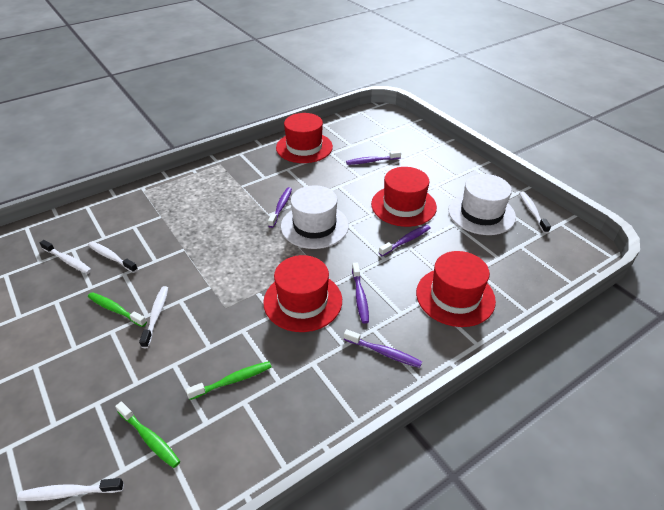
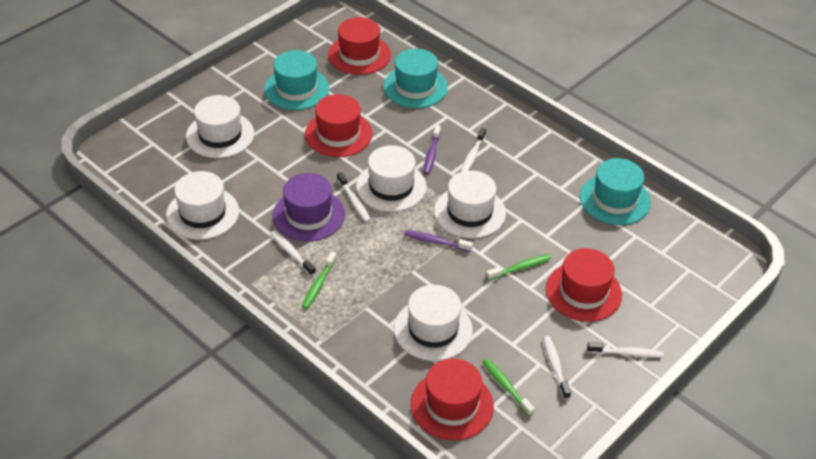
purple hat: none = 0 -> [273,173,345,242] = 1
purple toothbrush: [268,187,292,228] [344,329,422,368] [346,151,401,165] [352,262,369,324] [379,225,431,256] = 5 -> [404,230,473,252] [423,125,441,174] = 2
turquoise hat: none = 0 -> [264,50,329,110] [383,49,448,108] [580,158,651,225] = 3
white hat: [281,185,349,249] [448,174,516,235] = 2 -> [166,171,239,240] [186,95,254,158] [356,145,427,212] [394,285,473,361] [434,170,506,239] = 5

